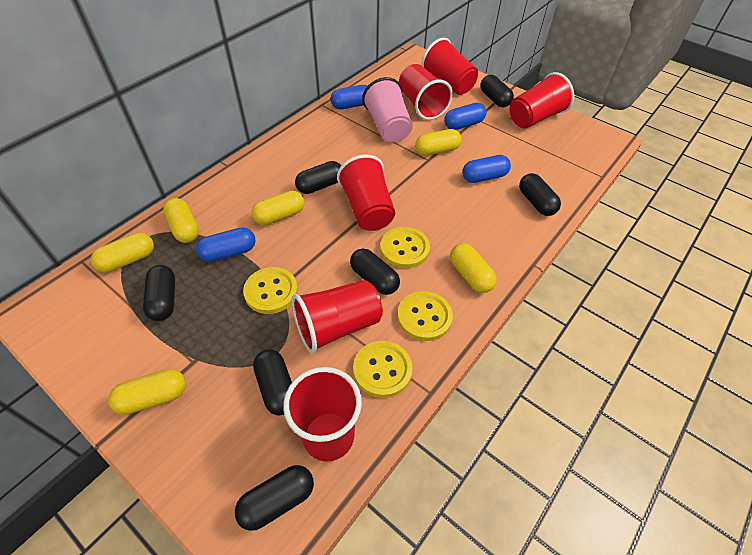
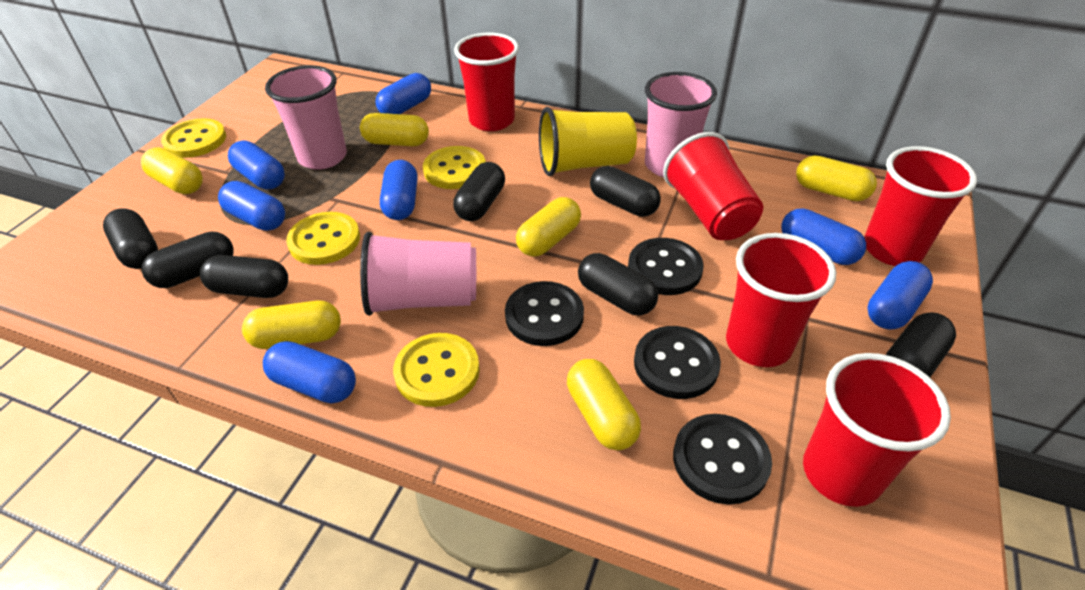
black button: none = 0 -> [505,281,584,346] [628,238,704,295] [634,326,721,399] [673,414,772,505] = 4
blue capsule: [196,227,256,262] [330,85,368,109] [444,103,486,130] [462,155,511,183] = 4 -> [218,181,285,231] [228,141,285,189] [263,341,356,403] [376,73,431,114] [380,160,417,220] [781,208,866,265] [867,261,933,330] = 7
pink cup: [362,77,413,143] = 1 -> [265,65,347,170] [360,232,476,316] [645,72,717,177] = 3
red cup: [283,367,362,462] [292,280,383,354] [337,155,395,231] [399,64,453,120] [421,38,478,95] [510,72,574,129] = 6 -> [454,33,519,131] [663,132,763,240] [726,233,836,367] [803,353,951,507] [864,146,977,266] = 5
yellow cup: none = 0 -> [539,107,637,176] = 1

